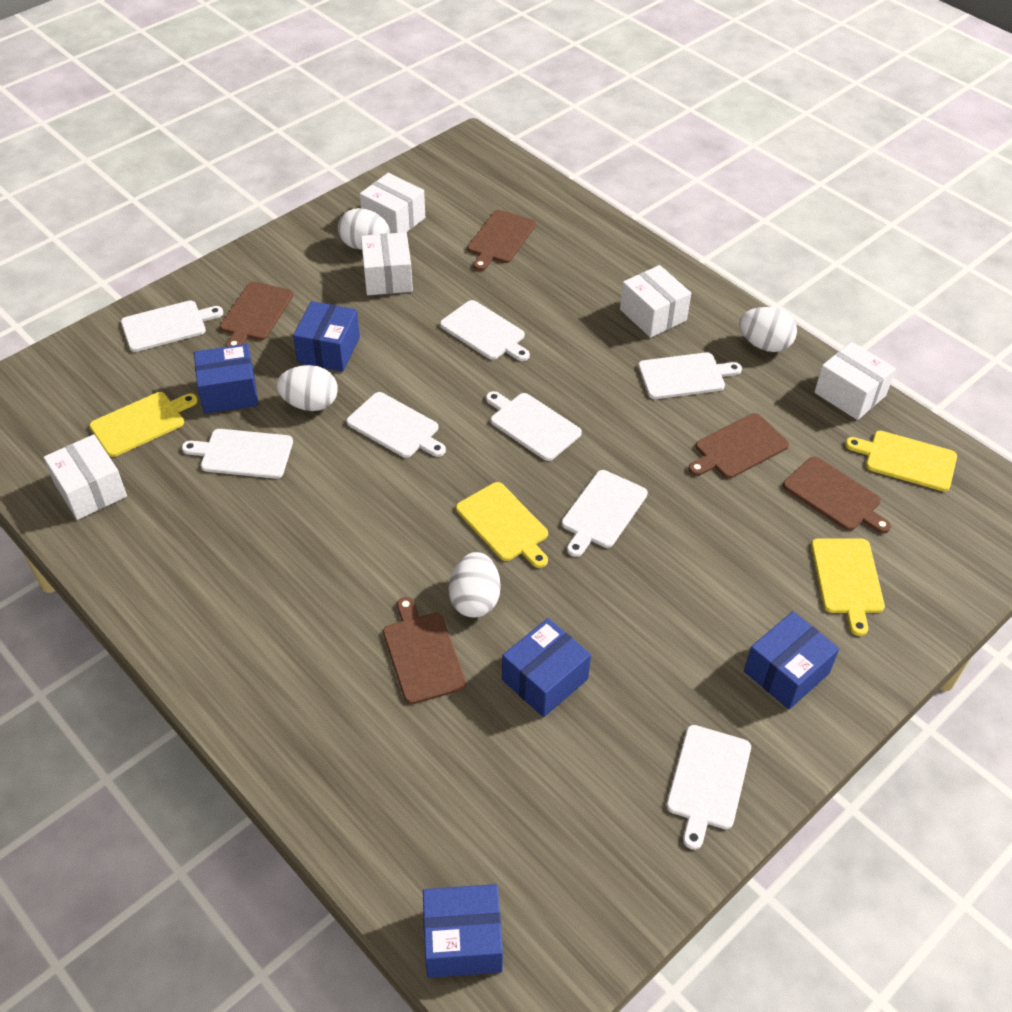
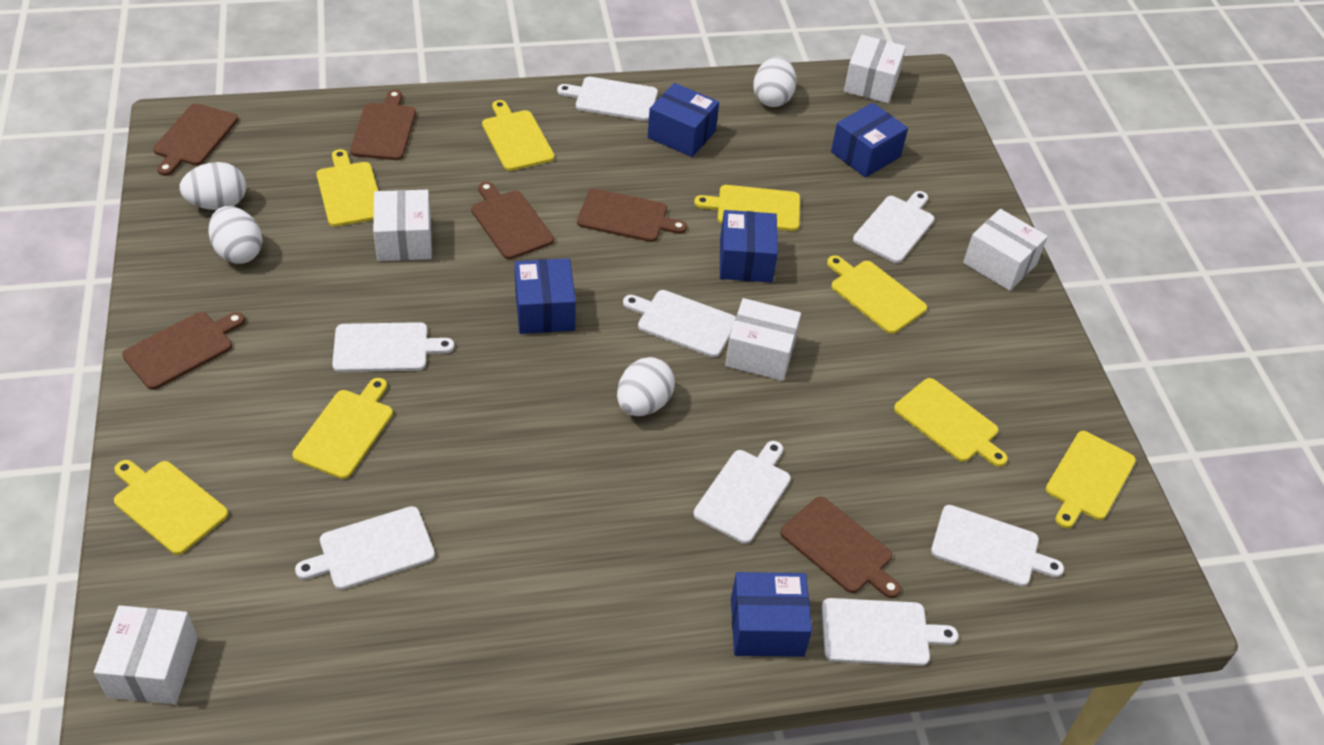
brown cutting board: [220,282,293,347] [383,597,466,704] [467,210,536,271] [688,413,789,479] [783,456,891,534] = 5 -> [122,312,245,390] [153,103,238,176] [350,90,416,160] [471,182,554,259] [577,189,687,242] [780,497,901,598] = 6
yellow cutting board: [89,392,198,457] [456,482,548,568] [811,538,885,636] [845,431,957,492] = 4 -> [114,460,228,555] [292,378,393,479] [317,149,378,227] [482,100,555,171] [694,185,800,231] [827,255,927,334] [894,378,1008,467] [1046,431,1136,528] = 8

